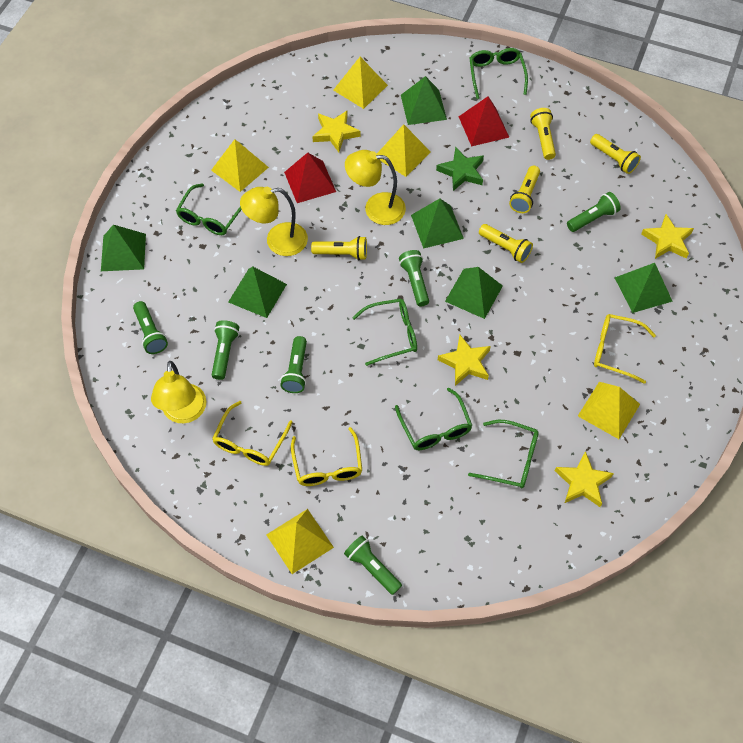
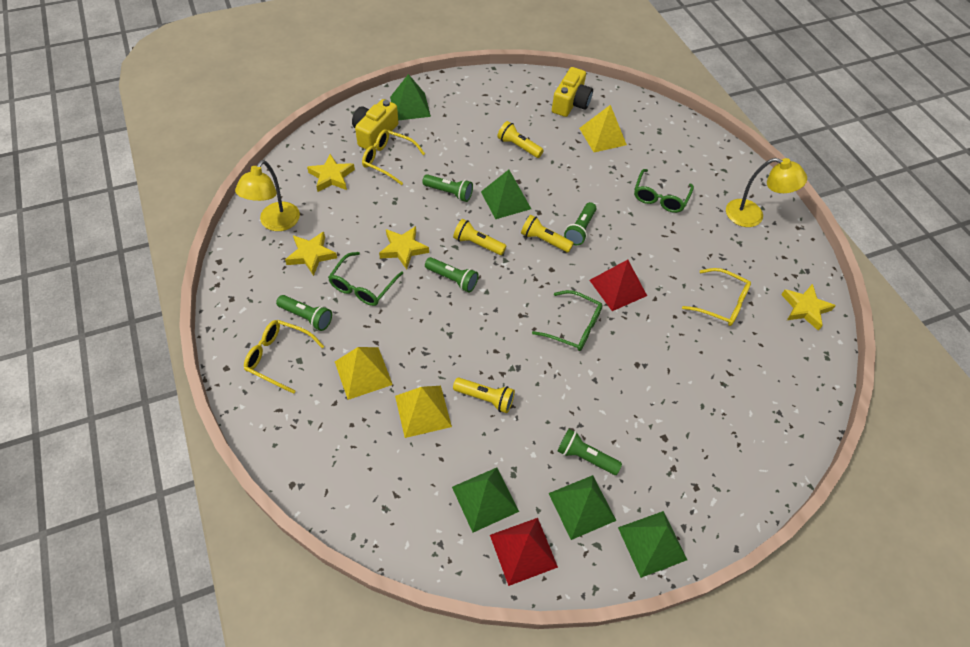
green flashlight: [133,301,168,354] [212,320,239,380] [280,336,307,393] [344,535,402,595] [399,250,429,306] [567,192,621,232] = 6 -> [276,295,332,331] [422,174,473,202] [425,257,479,293] [558,429,622,475] [564,202,596,245] = 5
green glasses: [176,183,242,235] [352,299,417,366] [395,388,472,450] [468,420,539,489] [469,48,528,99] = 5 -> [328,252,403,306] [532,290,603,351] [634,169,694,213] = 3
green pyramid: [101,225,146,271] [228,267,287,318] [401,76,447,125] [411,198,464,249] [445,267,503,319] [615,263,673,313] = 6 -> [390,74,431,120] [452,468,519,533] [481,170,531,219] [549,475,617,540] [618,511,687,578] = 5
green star: [436,147,484,191] = 1 -> none = 0
yellow camera: none = 0 -> [352,99,398,150] [552,67,593,117] = 2
yellow flashlight: [311,236,367,260] [479,224,533,263] [509,166,540,213] [530,108,556,160] [590,134,641,174] = 5 -> [453,219,506,255] [453,378,515,413] [497,121,544,158] [521,215,574,252] = 4
yellow lamp: [151,361,207,423] [240,187,308,256] [345,150,406,225] = 3 -> [235,160,300,231] [726,158,807,227] = 2
yellow pyramid: [211,139,269,192] [266,509,334,574] [333,57,388,109] [377,124,431,177] [578,382,640,439] = 5 -> [335,347,393,400] [395,386,452,438] [579,105,627,152] = 3

